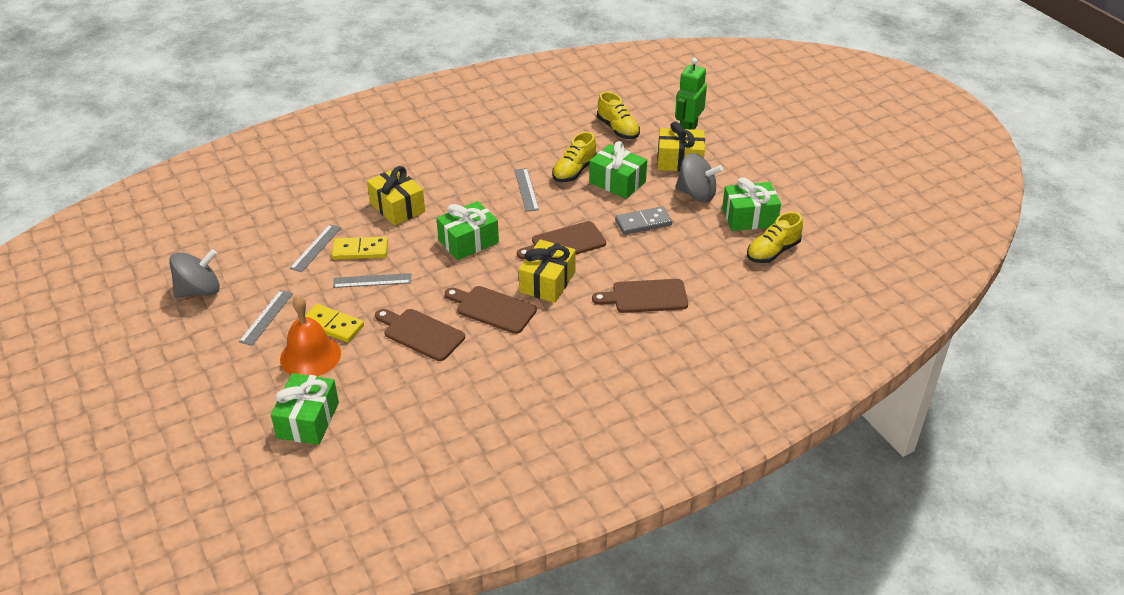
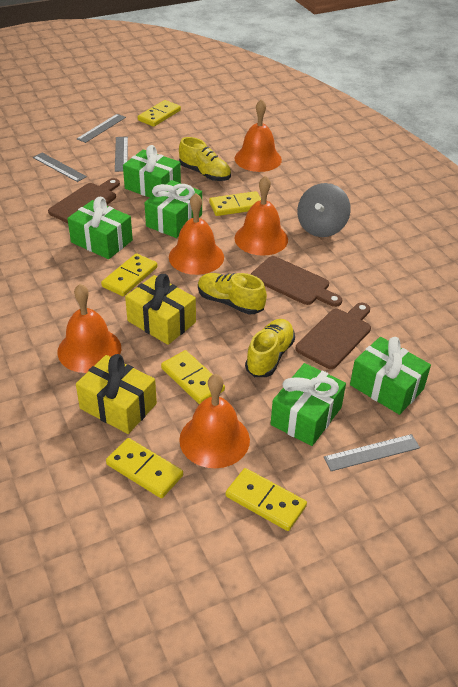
brown cutting board: [375,309,465,361] [445,286,537,334] [517,221,606,260] [592,279,688,313] = 4 -> [48,178,120,223] [251,256,342,307] [295,303,371,369] = 3
green gift: [271,373,339,445] [436,201,499,260] [589,141,647,199] [722,177,781,231] = 4 -> [67,197,133,259] [123,145,181,198] [144,180,202,238] [271,363,346,446] [350,337,431,415] = 5
green robot: [675,58,707,130] = 1 -> none = 0
grey domino: [615,206,672,235] = 1 -> none = 0
grey spinning top: [169,249,220,298] [675,153,723,202] = 2 -> [297,183,351,237] = 1
orange bell: [280,295,341,377] = 1 -> [58,284,121,373] [169,193,224,275] [179,374,250,468] [234,99,282,172] [234,176,288,256] = 5
yellow domino: [305,304,364,342] [332,237,388,259] = 2 -> [101,253,158,296] [106,438,183,498] [138,100,181,127] [161,350,225,404] [209,191,261,216] [226,468,307,531] = 6
yellow gift: [367,166,425,226] [519,239,576,303] [657,122,705,171] = 3 -> [76,354,157,434] [125,274,196,345] = 2

